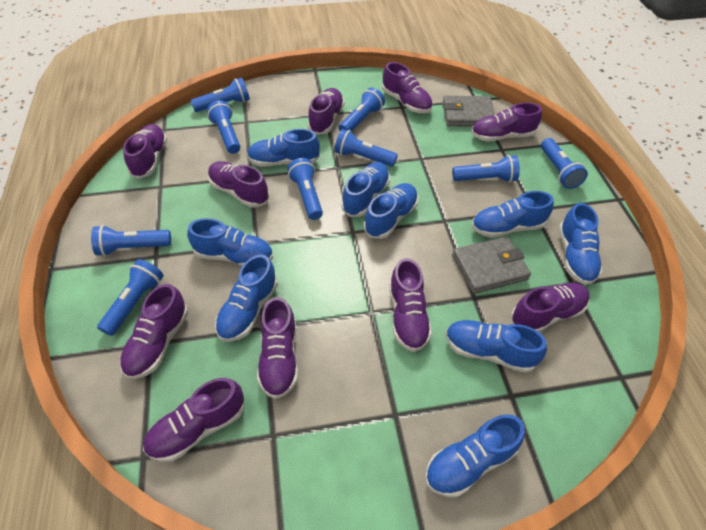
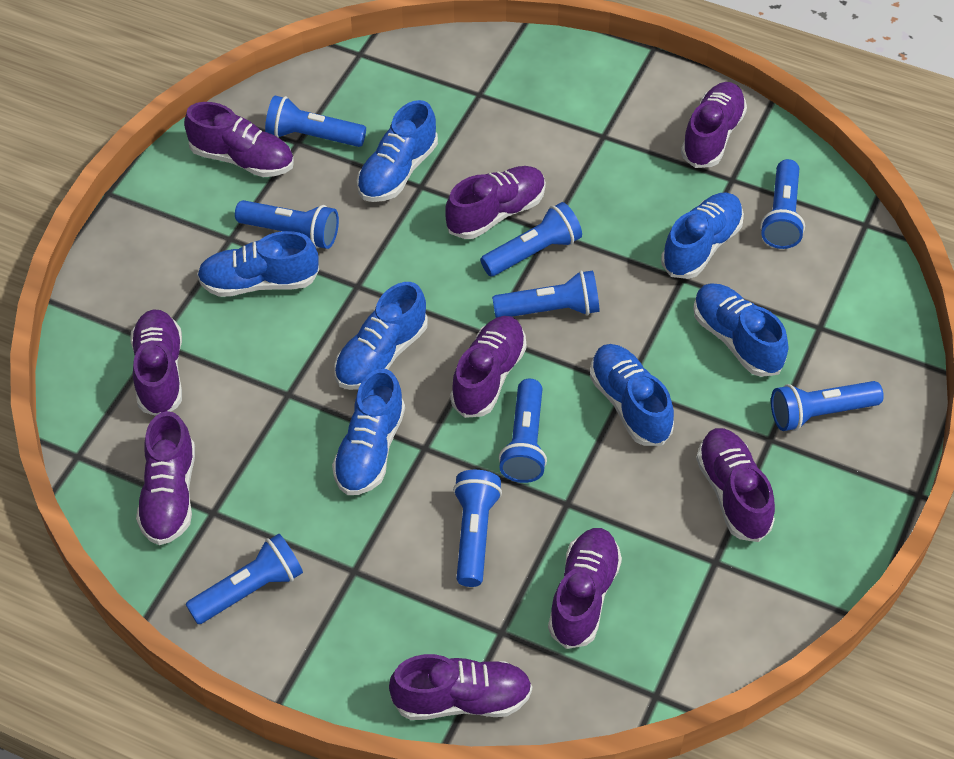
blue shoe: [187,218,273,266] [215,254,278,342] [247,129,320,167] [341,162,390,217] [364,183,418,239] [425,414,525,498] [446,320,547,373] [472,191,554,238] [559,203,603,285] = 9 -> [197,231,319,297] [332,369,405,495] [334,282,428,390] [357,100,438,202] [590,344,674,446] [661,192,744,279] [693,283,788,377] = 7
grey wallet: [443,96,495,127] [452,237,531,294] = 2 -> none = 0
purple shoe: [120,284,188,379] [123,124,167,179] [143,378,244,462] [208,161,269,208] [257,297,298,399] [308,88,344,135] [382,62,433,113] [389,258,432,352] [471,103,542,142] [511,283,590,332] = 10 -> [131,309,182,416] [136,411,195,545] [184,102,294,177] [389,654,532,720] [445,166,546,239] [450,316,526,418] [548,528,622,649] [681,82,747,168] [696,428,775,542] = 9

